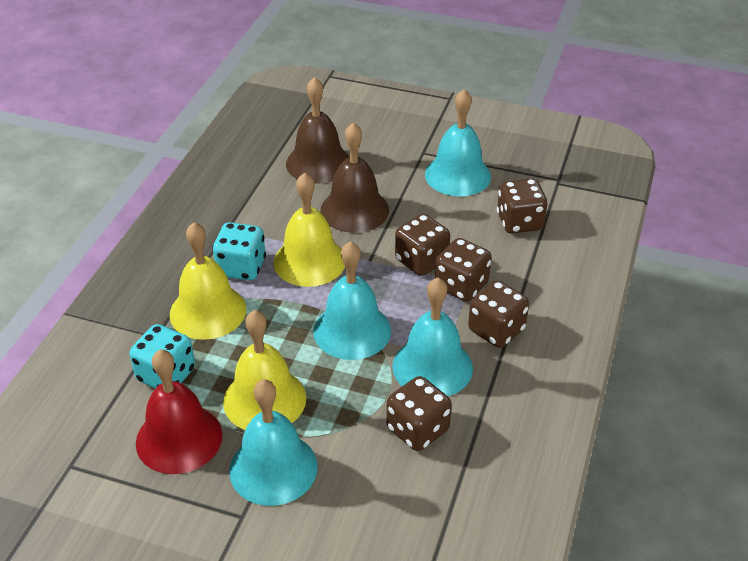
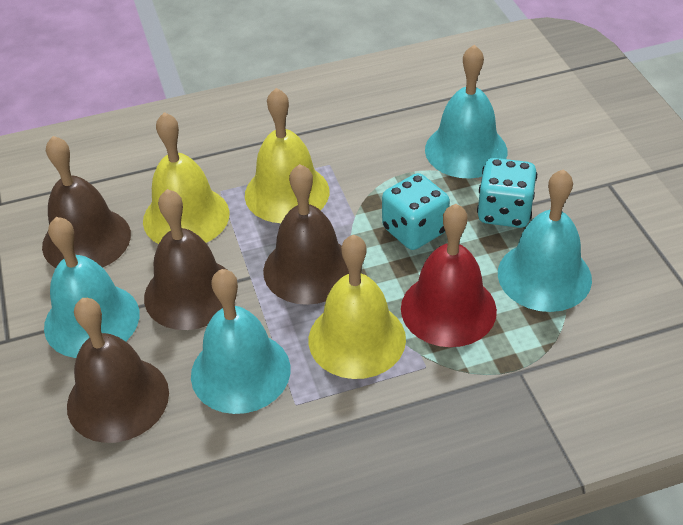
brown bell: [286,77,349,184] [320,122,389,233] = 2 -> [42,136,131,268] [67,298,169,443] [144,189,237,330] [263,164,349,305] = 4
brown dice: [387,376,452,451] [395,214,450,276] [435,238,492,302] [468,280,529,348] [497,178,548,234] = 5 -> none = 0

